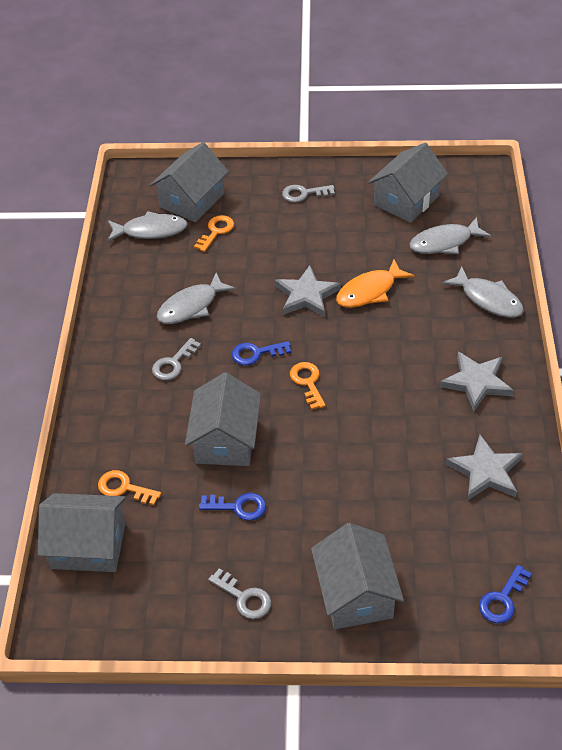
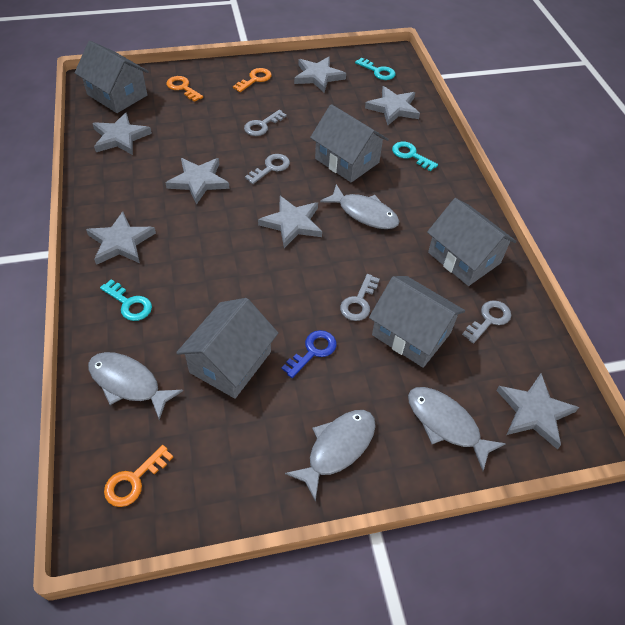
blue key: [199,493,266,521] [231,341,291,365] [479,565,532,623] = 3 -> [282,330,337,378] = 1
grey key: [152,338,201,380] [208,568,271,619] [282,185,335,203] = 3 -> [244,110,287,136] [245,154,290,184] [340,274,380,321] [462,300,511,344] = 4
grey star: [275,266,341,317] [440,352,514,411] [446,435,523,500] = 3 -> [86,211,156,265] [92,112,152,155] [165,158,230,205] [258,196,322,248] [294,57,346,92] [365,86,420,125] [496,373,579,449] = 7
orange fish: [336,259,414,308] = 1 -> none = 0
turquoise key: none = 0 -> [100,279,152,321] [355,57,395,80] [392,142,438,171] = 3

